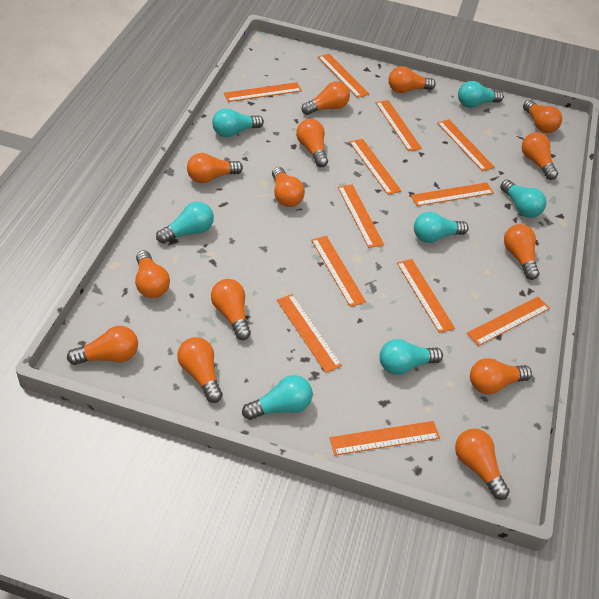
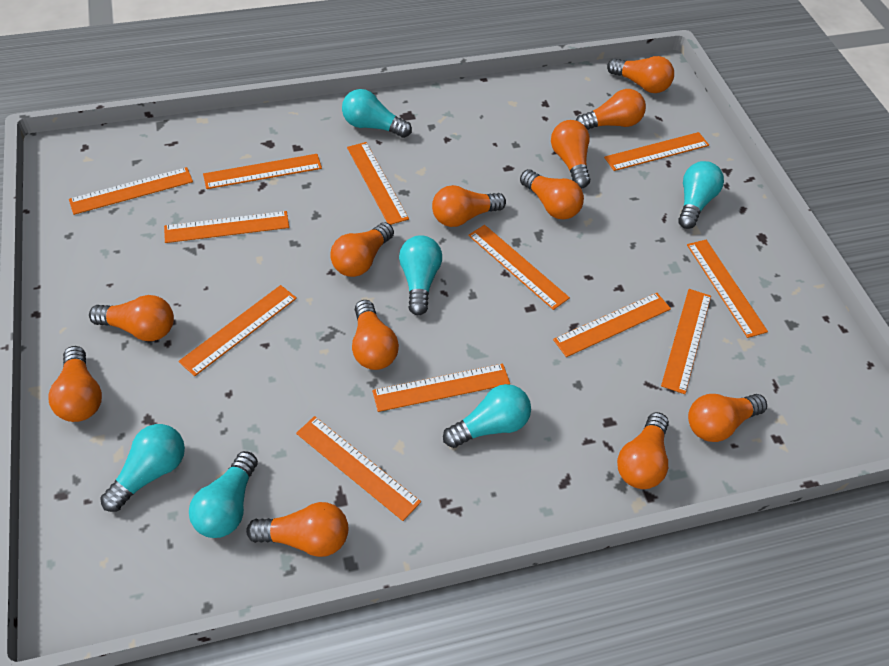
orange light bulb: [67,326,138,365] [135,250,170,298] [177,337,223,403] [187,153,243,183] [211,279,251,340] [272,167,305,207] [296,119,328,167] [301,81,350,115] [388,66,436,93] [455,428,510,500] [470,358,532,394] [504,224,539,280] [522,132,558,180] [523,100,562,133] = 14 -> [48,346,102,422] [89,295,174,341] [246,502,348,557] [330,222,394,277] [352,300,399,370] [432,185,506,227] [520,169,584,219] [551,120,590,188] [576,89,646,130] [607,56,674,93] [617,412,669,489] [688,394,767,442] = 12
turquoise light bulb: [156,202,214,244] [212,108,264,137] [242,375,313,420] [379,339,443,375] [414,212,469,243] [458,81,504,108] [500,180,547,218] = 7 -> [100,424,185,512] [189,451,258,538] [342,89,412,138] [399,235,442,315] [443,384,531,448] [678,161,724,229] = 6

